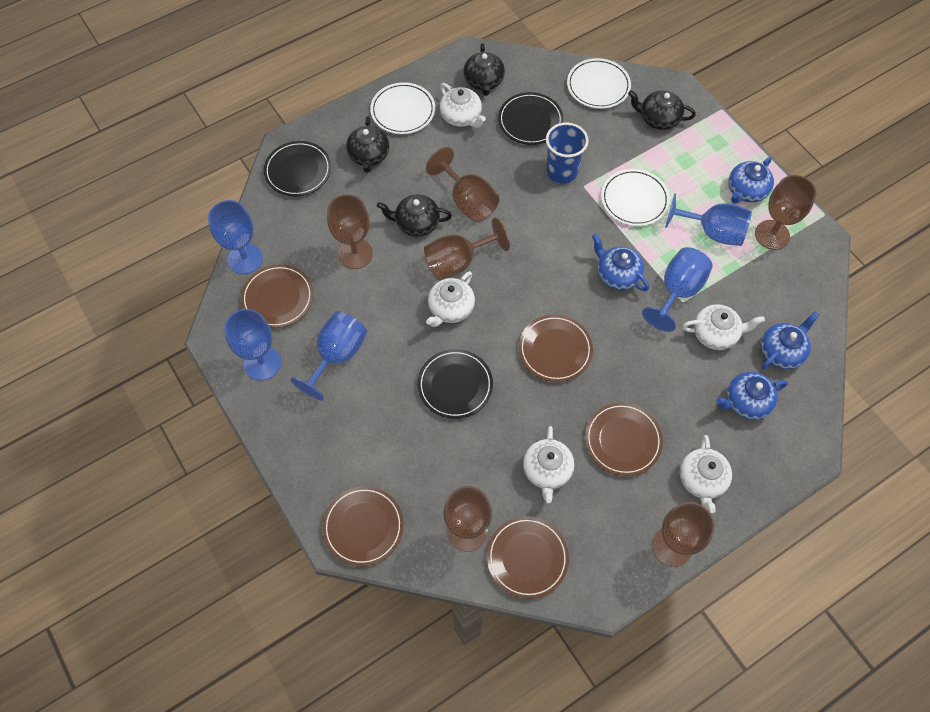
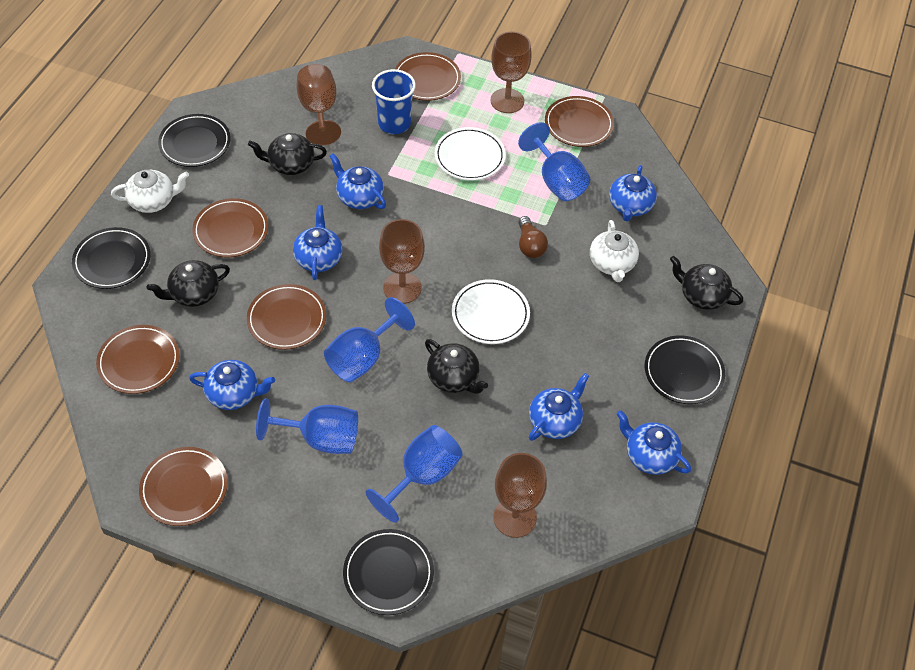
black plate: [264,141,331,196] [418,349,493,419] [498,92,564,145] = 3 -> [72,227,151,289] [158,114,231,167] [343,529,434,615] [645,335,725,404] = 4
blue goblet: [208,200,263,274] [224,309,281,381] [290,311,367,400] [642,247,713,332] [665,193,752,246] = 5 -> [256,398,358,454] [324,297,415,382] [366,425,463,523] [518,122,590,201] = 4
blue teapot: [592,234,649,291] [716,372,788,420] [729,157,774,204] [761,311,819,370] = 4 -> [189,360,275,410] [293,205,343,280] [329,153,386,209] [529,373,589,441] [609,165,657,221] [617,410,691,475] = 6
brown goblet: [327,195,373,269] [424,218,510,280] [426,147,500,222] [444,486,492,552] [652,502,715,567] [755,175,816,250] = 6 -> [297,64,341,145] [379,219,425,304] [491,32,532,113] [493,453,547,538] = 4
brown light bulb: none = 0 -> [518,216,548,258] = 1
brown plate: [241,264,313,328] [322,486,404,566] [487,516,569,599] [519,315,593,382] [585,402,663,476] = 5 -> [96,325,180,394] [139,447,228,526] [192,198,269,257] [247,284,326,350] [395,52,461,101] [545,96,614,147] = 6
white plate: [370,82,435,134] [567,58,631,109] [601,169,670,226] = 3 -> [435,127,506,181] [452,279,530,344] = 2
white teapot: [426,271,475,327] [440,83,486,128] [523,426,574,503] [680,435,732,513] [682,304,765,350] = 5 -> [111,170,189,213] [590,220,639,282] = 2

